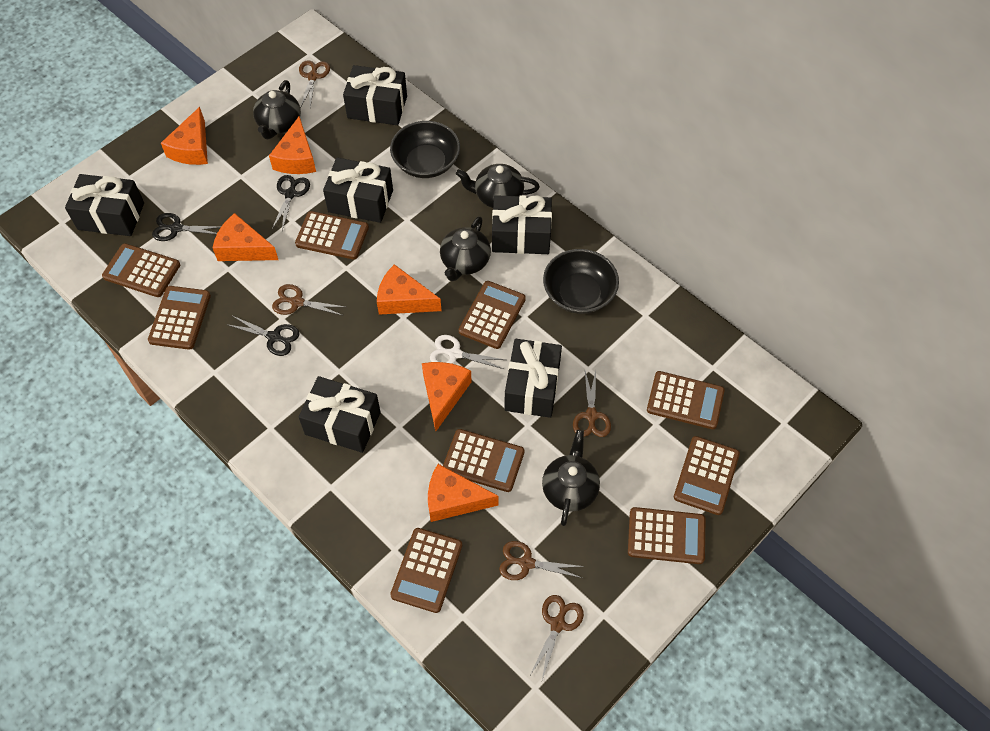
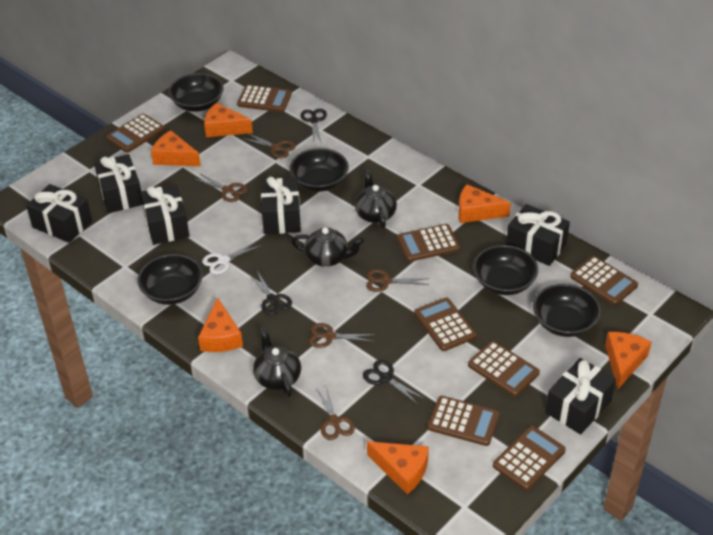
black bowl: [390,121,460,178] [543,249,619,314] = 2 -> [137,254,203,305] [168,73,223,112] [289,148,349,192] [473,245,538,295] [533,284,601,337] = 5
black teapot: [253,80,301,140] [440,216,491,282] [456,164,540,208] [542,430,600,526] = 4 -> [253,327,301,397] [291,227,364,267] [355,169,397,228] = 3
brown calculator: [102,243,180,297] [148,286,211,350] [295,211,369,259] [390,528,462,613] [443,429,524,492] [459,281,526,349] [628,507,705,564] [647,371,725,429] [674,436,740,515] = 9 -> [106,114,165,153] [237,85,292,112] [397,224,460,262] [414,298,476,351] [428,396,499,446] [468,341,540,397] [493,426,566,490] [570,256,638,305] = 8

